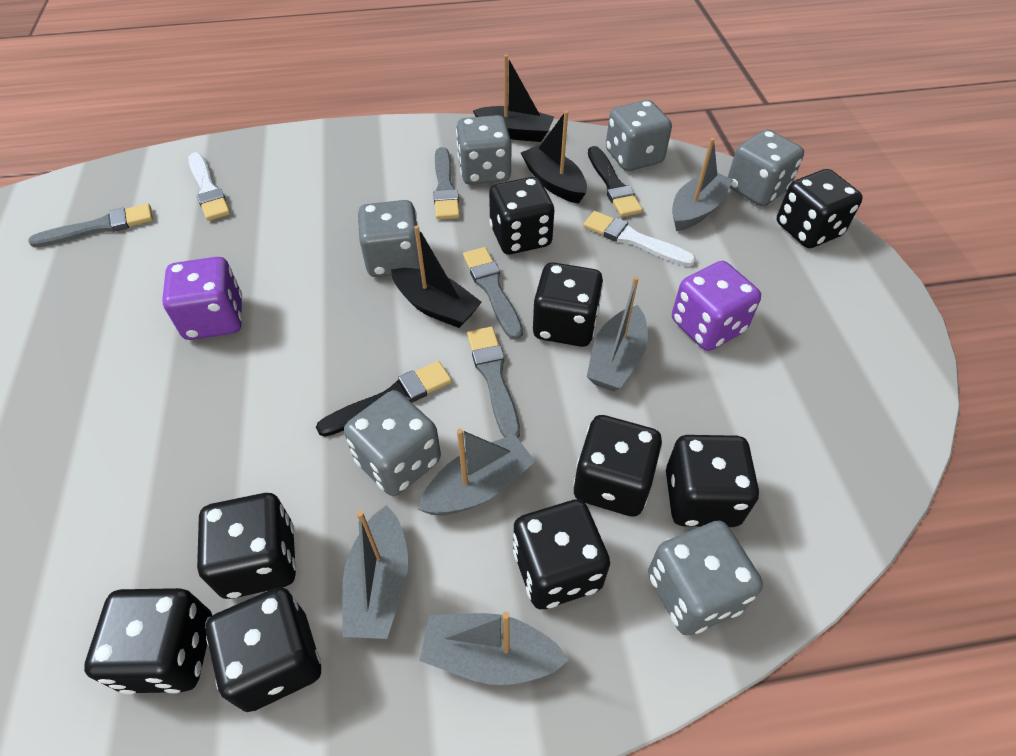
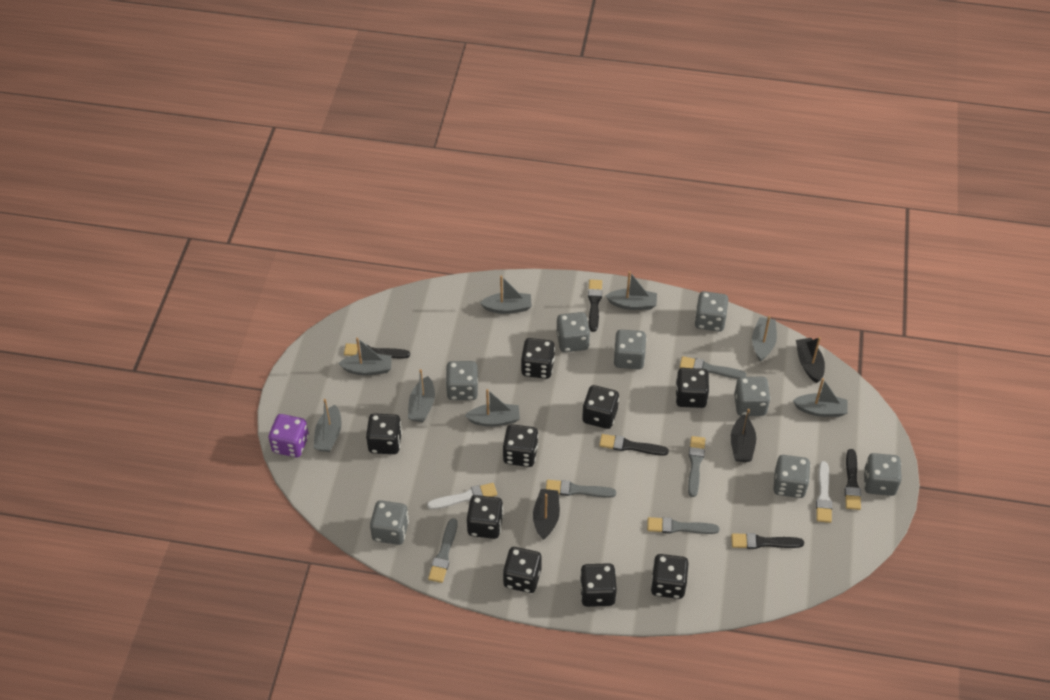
black brush: [316,361,452,437] [588,146,643,217] = 2 -> [344,343,410,358] [588,279,602,332] [599,434,669,456] [731,533,804,549] [845,449,861,510] = 5
grey boat: [342,505,408,639] [418,429,536,515] [419,612,569,685] [587,276,648,391] [672,138,733,231] = 5 -> [314,399,342,452] [338,337,392,376] [408,369,435,422] [465,389,520,427] [480,276,532,314] [605,271,657,310] [752,316,777,362] [793,378,848,417] = 8
grey brush: [29,203,153,248] [433,147,460,220] [463,247,523,340] [467,326,520,438] = 4 -> [428,518,458,583] [546,480,616,498] [647,517,719,534] [680,356,746,379] [688,436,705,497] = 5
grey dice: [344,390,441,496] [358,200,420,277] [456,115,511,185] [606,100,672,171] [648,521,763,635] [728,129,804,206] = 6 -> [370,500,409,545] [446,361,478,400] [557,312,590,352] [613,330,647,369] [695,291,728,332] [734,377,770,416] [773,455,810,498] [864,453,902,496] = 8
purple dice: [162,257,242,340] [672,261,761,351] = 2 -> [268,414,309,457] = 1

